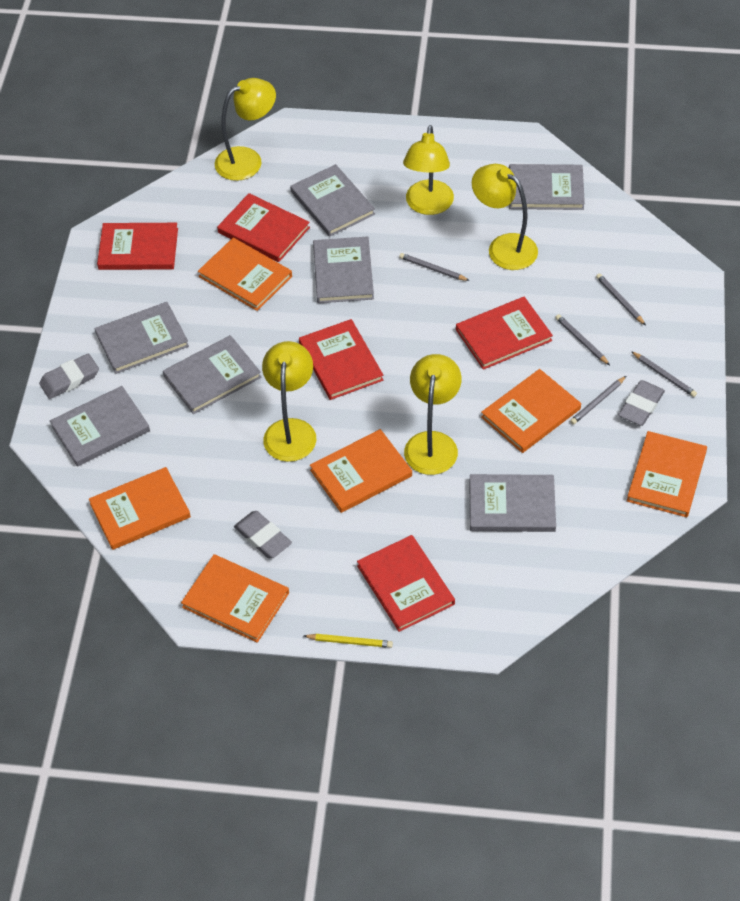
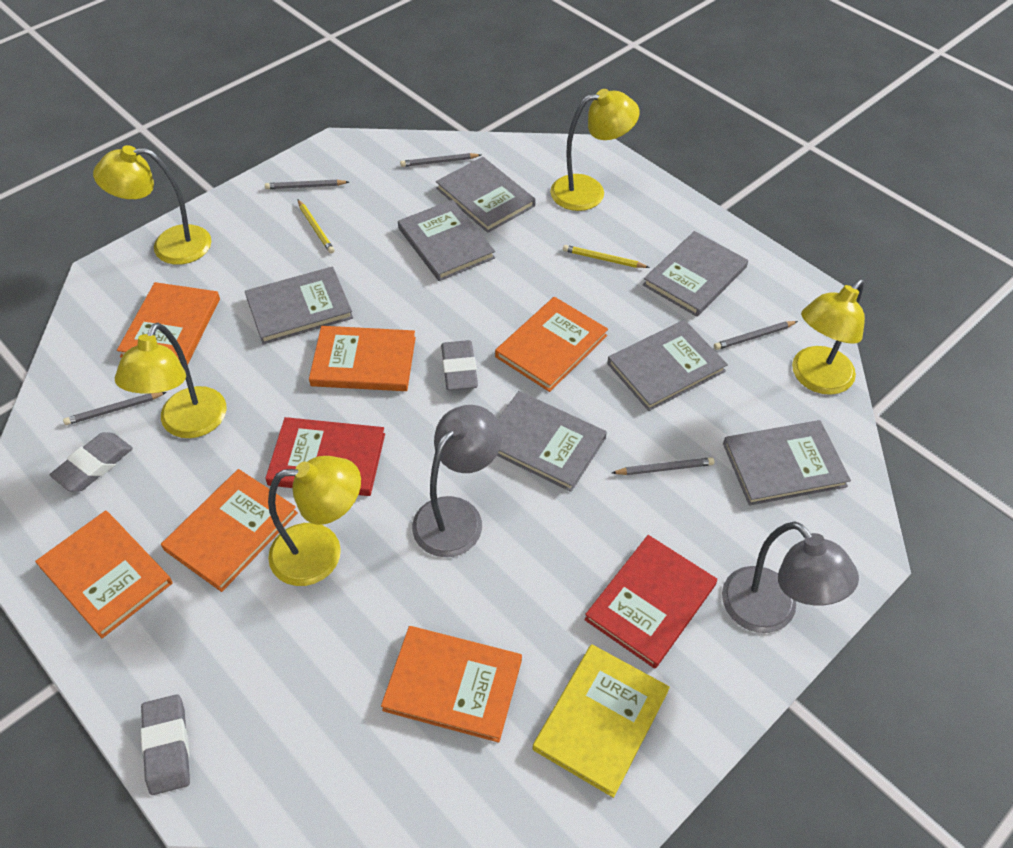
grey lamp: none = 0 -> [412,405,502,557] [722,521,859,633] = 2
red book: [97,223,178,270] [217,193,310,262] [299,319,383,400] [357,535,455,632] [456,297,553,370] = 5 -> [265,417,385,496] [584,535,717,669] = 2
yellow book: none = 0 -> [533,644,670,798] = 1
yellow pencil: [304,634,393,648] = 1 -> [298,200,335,254] [563,245,650,268] = 2

